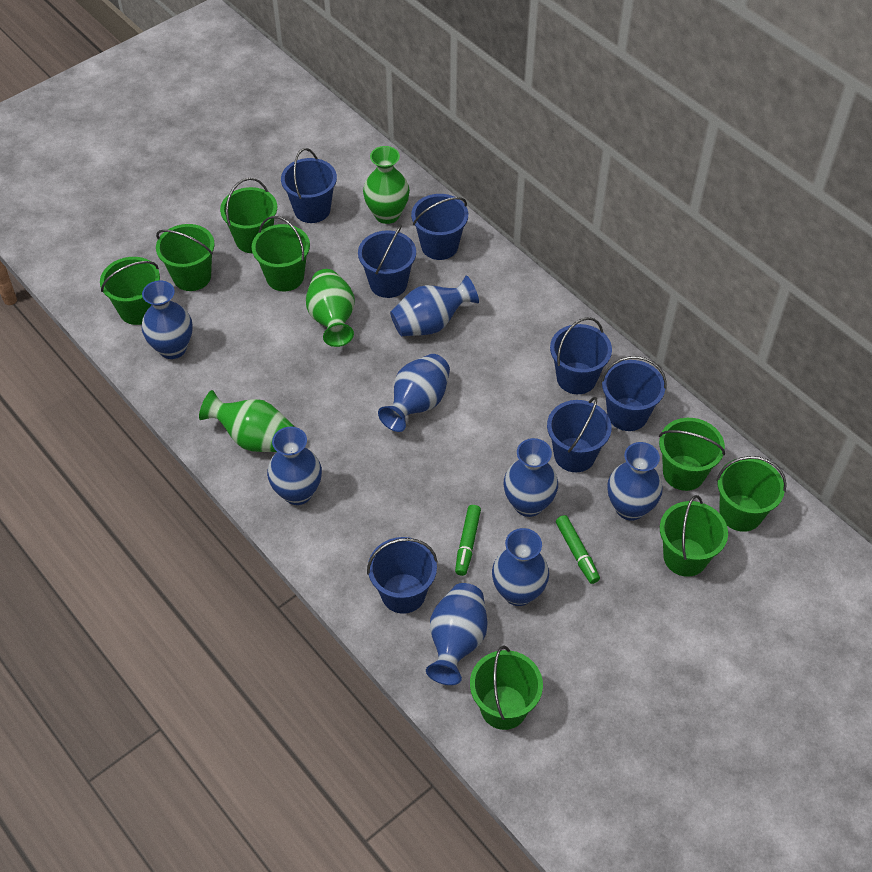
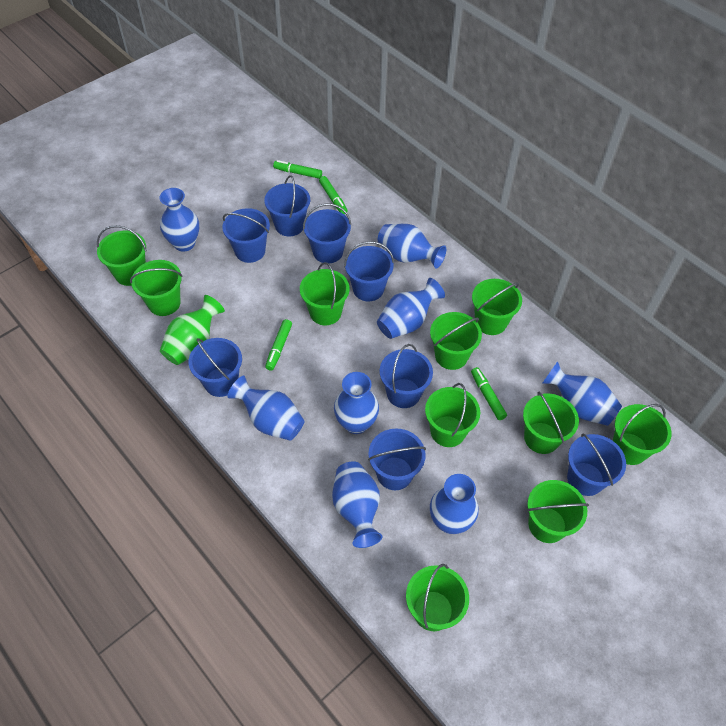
blue bucket: [281,148,337,223] [358,225,416,298] [367,537,438,614] [411,194,468,260] [547,397,612,472] [550,317,612,394] [601,356,667,431] = 7 -> [189,338,242,397] [222,208,270,263] [264,175,310,236] [303,203,351,263] [344,241,394,301] [368,429,426,490] [380,344,433,408] [567,433,626,496] = 8
green bucket: [100,257,160,325] [156,224,215,291] [220,178,277,253] [252,216,310,291] [470,646,543,730] [659,418,725,491] [660,495,728,577] [716,456,787,532] = 8 -> [97,225,147,286] [130,260,183,316] [300,262,349,325] [406,564,469,631] [425,383,480,447] [430,312,482,370] [472,279,522,335] [523,392,579,454] [527,480,589,543] [613,404,672,465] = 10
green marker: [455,505,481,576] [556,515,600,584] = 2 -> [265,319,292,371] [273,160,322,179] [319,176,348,215] [471,367,507,420] = 4
green vase: [199,390,294,452] [306,269,355,347] [363,146,410,224] = 3 -> [160,295,225,365] = 1

